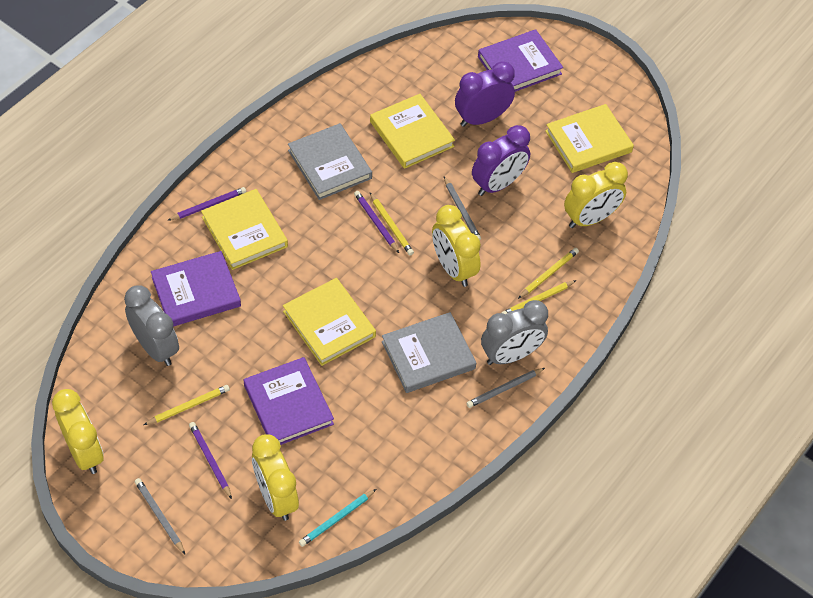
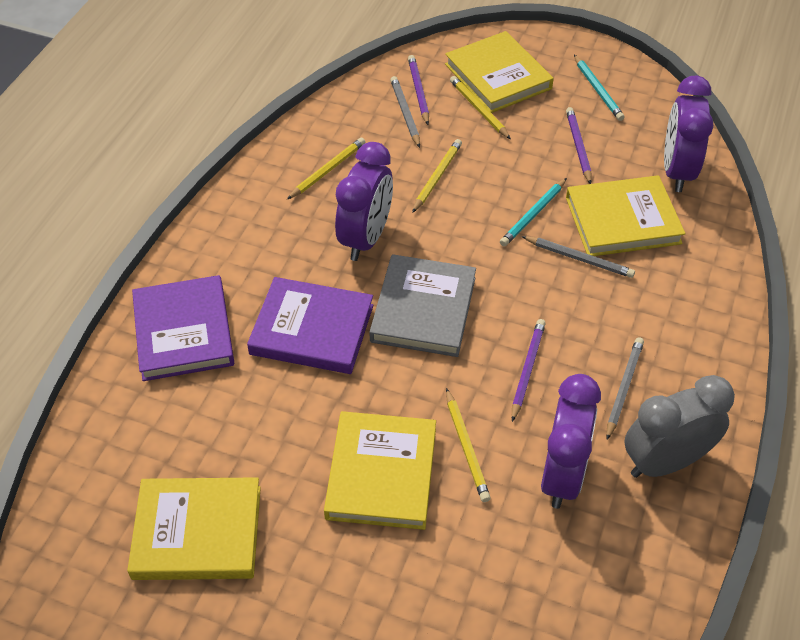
grey book: [288,123,372,200] [382,312,477,393] = 2 -> [369,254,476,357] = 1
grey clock: [124,286,179,366] [481,300,548,365] = 2 -> [624,375,735,478] = 1
purple book: [151,251,241,327] [244,357,334,445] [478,29,563,92] = 3 -> [132,275,234,381] [247,277,374,374] = 2
purple clock: [455,61,515,127] [472,125,530,196] = 2 -> [335,142,393,261] [541,374,601,509] [664,76,713,192] = 3
turquoise pencil: [299,489,376,547] = 1 -> [500,178,567,246] [574,55,625,121] = 2
yellow clock: [52,389,104,474] [252,434,299,521] [432,205,481,287] [564,162,628,228] = 4 -> none = 0

